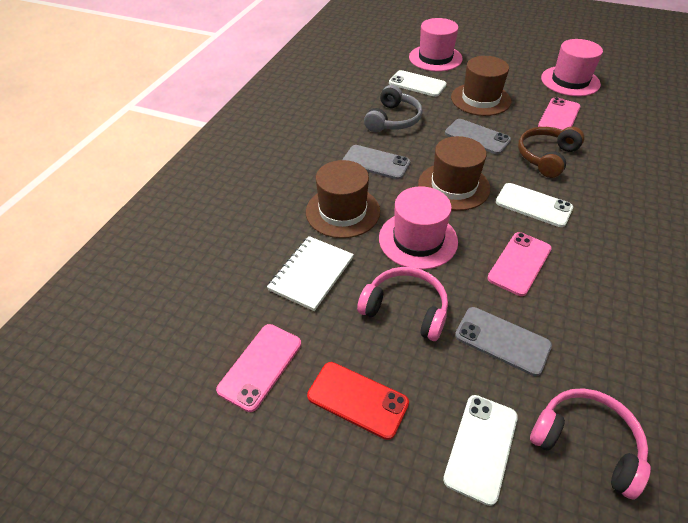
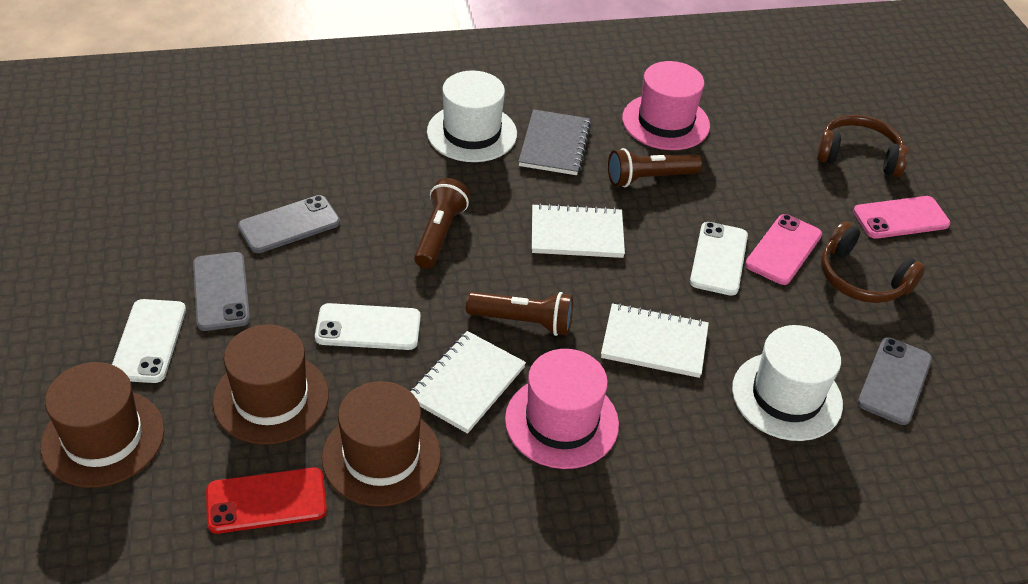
brown flashlight: none = 0 -> [414,178,470,268] [466,292,573,336] [608,148,702,187] = 3
brown headphones: [518,127,585,178] = 1 -> [817,115,909,177] [821,221,925,303] = 2
grey headphones: [364,85,423,132] = 1 -> none = 0
grey notebook: none = 0 -> [518,109,591,175] = 1
pink hat: [379,186,458,270] [409,18,463,72] [541,39,603,96] = 3 -> [505,349,619,469] [622,61,710,150] = 2
pink headphones: [357,267,448,341] [530,388,651,500] = 2 -> none = 0
pink phone: [216,324,301,412] [487,232,552,296] [538,97,581,130] = 3 -> [745,214,822,285] [853,196,950,239] = 2
white hat: none = 0 -> [427,71,517,162] [732,325,843,441] = 2
white notebook: [267,236,354,311] = 1 -> [410,331,526,434] [532,203,625,258] [601,303,709,378] = 3

